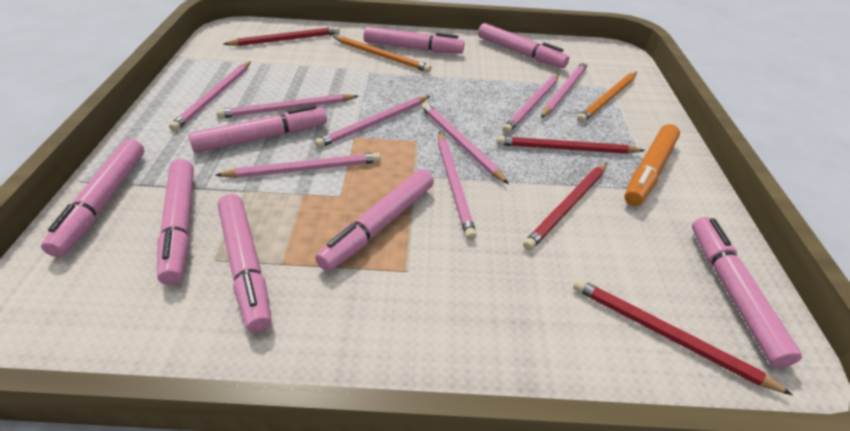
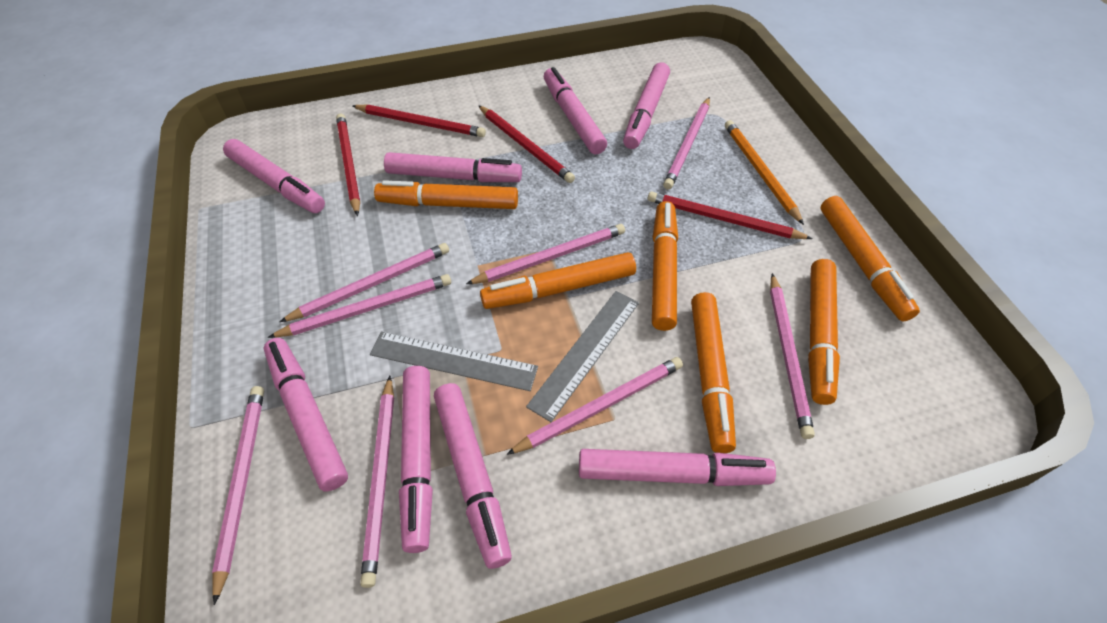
grey ruler: none = 0 -> [370,331,538,391] [526,291,639,422] = 2
orange marker: [624,124,680,206] = 1 -> [374,180,518,209] [480,252,636,309] [652,201,678,331] [691,292,736,453] [808,259,840,405] [821,196,920,321] = 6
orange pencil: [332,36,431,72] [577,72,637,123] = 2 -> [725,120,804,225] = 1

